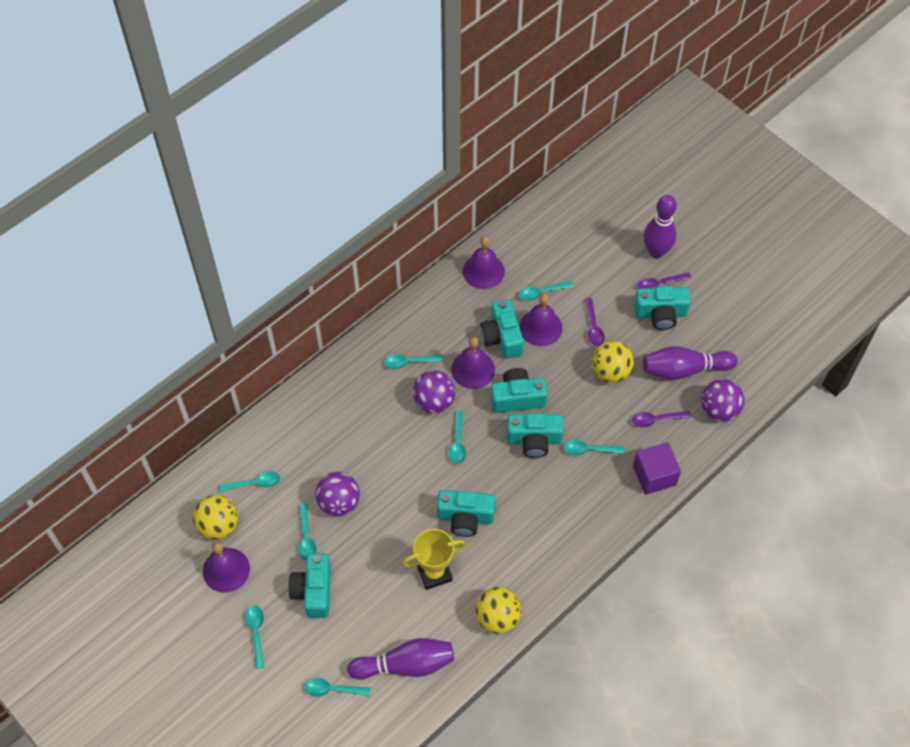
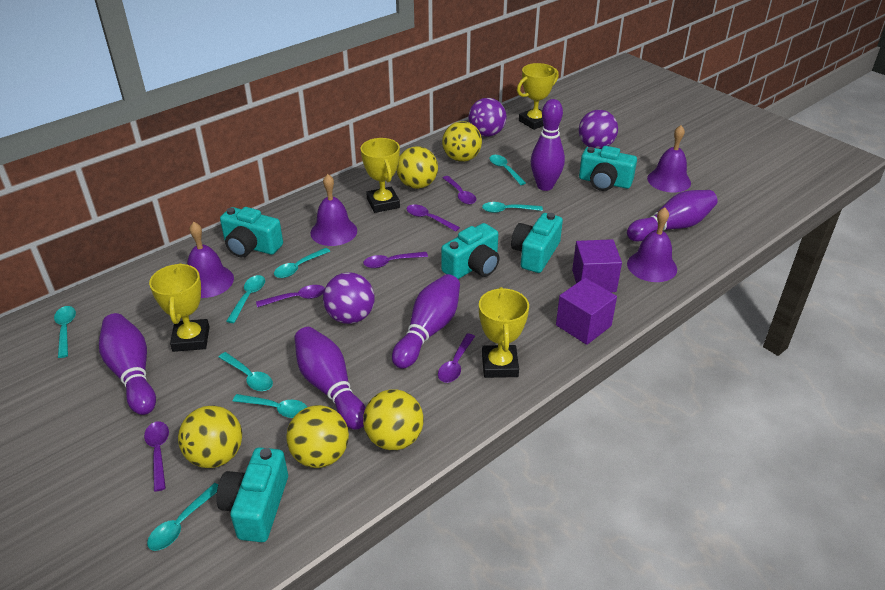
purple bowling pin: [347,638,454,680] [643,346,737,380] [644,195,677,258] = 3 -> [99,313,156,415] [294,327,366,430] [392,274,460,369] [531,99,565,191] [627,190,718,242] = 5
purple cube: [633,442,681,495] = 1 -> [556,278,617,345] [572,239,622,292] = 2
purple spoon: [585,298,605,346] [632,411,691,427] [637,273,692,289] = 3 -> [144,421,169,492] [256,285,325,307] [363,252,428,268] [407,205,460,232] [438,334,475,383] [443,176,476,204] = 6
turquoise camera: [288,553,331,618] [437,490,495,537] [480,299,524,359] [491,368,548,413] [507,413,564,458] [634,286,691,330] = 6 -> [216,447,288,542] [220,207,283,258] [441,223,499,279] [511,213,563,273] [579,146,637,191] = 5
yellow ball: [193,495,238,540] [475,587,522,634] [592,341,634,383] = 3 -> [178,406,242,468] [286,405,349,468] [363,389,424,450] [397,146,438,189] [442,121,482,162] = 5
yellow trophy: [402,529,466,590] = 1 -> [149,263,209,352] [361,138,400,213] [479,287,529,378] [517,63,559,130] = 4

